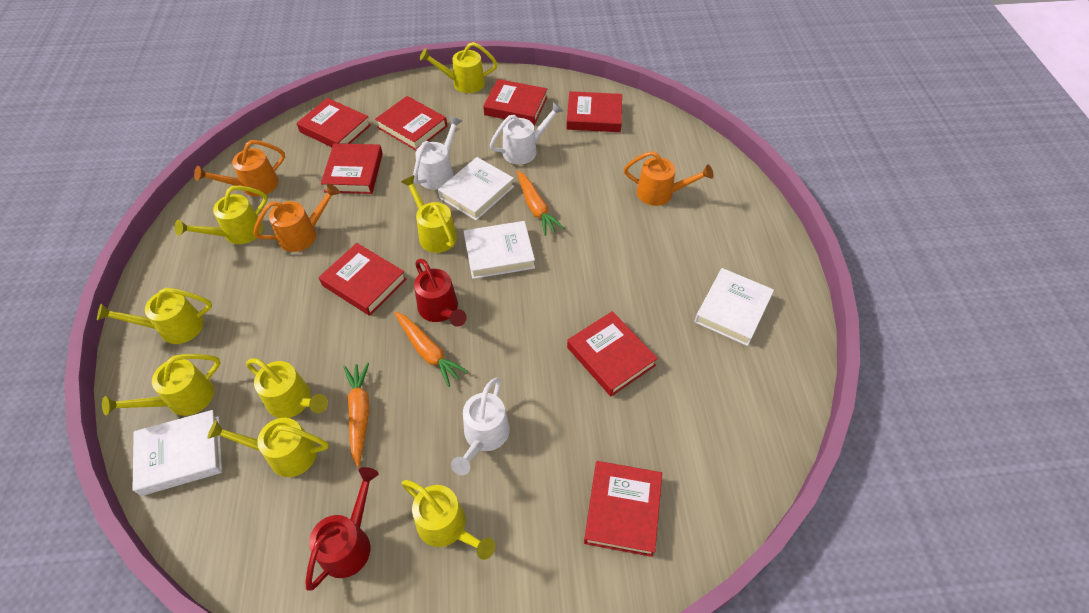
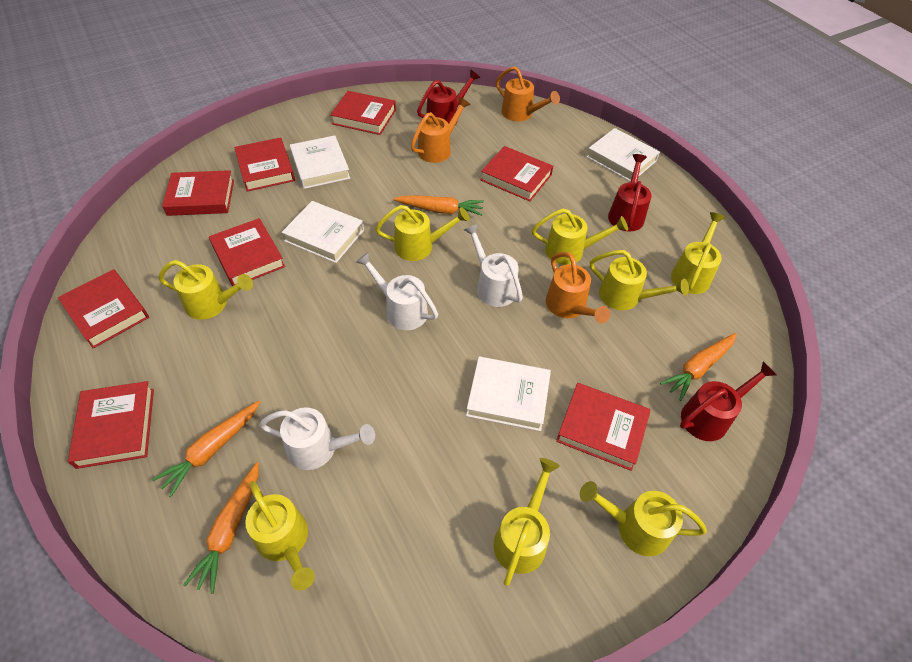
orange carrot: [344,362,369,467] [394,312,468,387] [517,171,564,236] = 3 -> [152,401,260,497] [183,462,259,594] [393,196,484,216] [660,333,737,401] = 4
red watering can: [306,467,379,591] [414,259,467,327] = 2 -> [417,69,480,125] [608,154,652,232] [680,361,777,441] = 3

